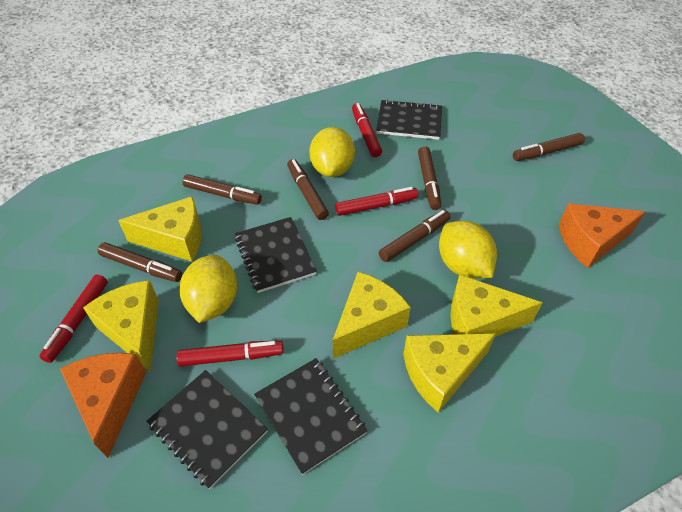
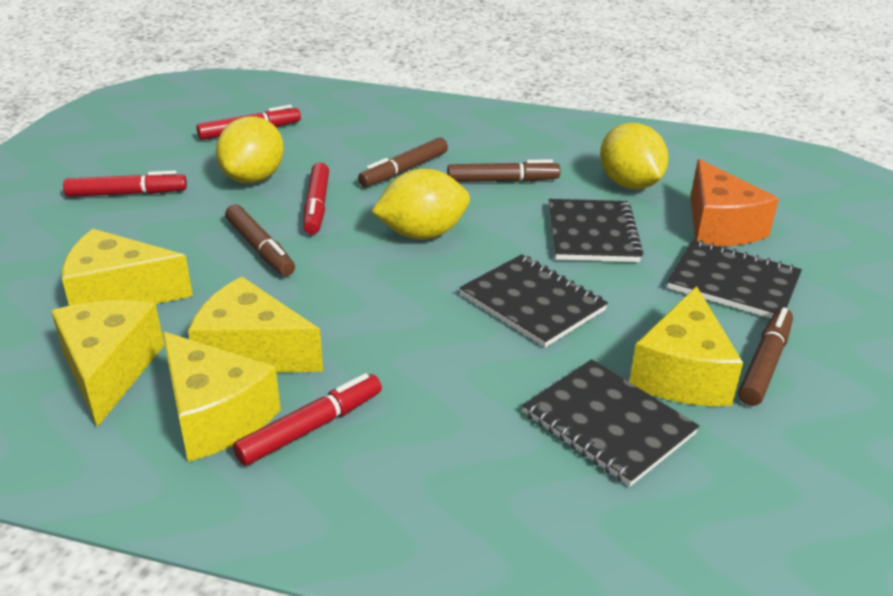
brown marker: [98,242,182,282] [183,174,262,205] [287,159,329,220] [379,210,451,262] [418,146,441,210] [513,133,585,161] = 6 -> [225,204,295,276] [358,137,448,187] [447,159,561,182] [738,307,793,406] = 4
orange cheese: [60,353,146,458] [559,203,645,268] = 2 -> [691,159,779,247] = 1

